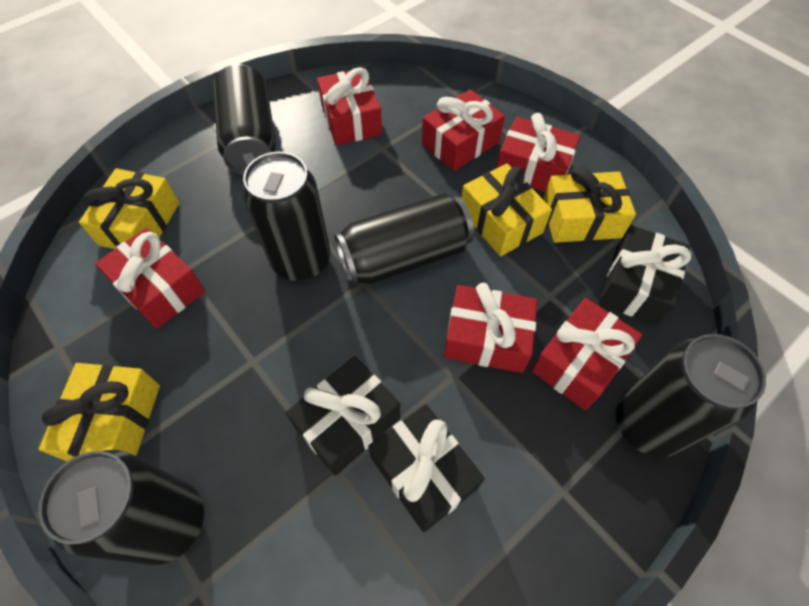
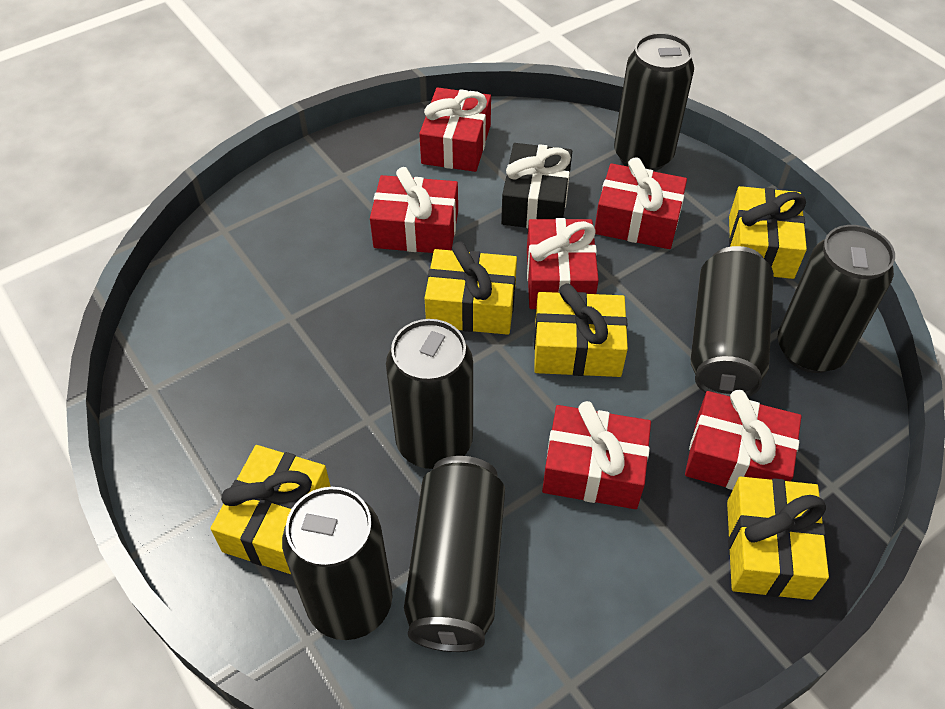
black can: [38,450,204,565] [213,64,276,175] [243,152,331,281] [334,193,474,285] [616,334,766,457] = 5 -> [282,487,392,640] [386,319,473,469] [404,456,505,652] [614,33,694,171] [691,246,774,397] [778,225,895,373] = 6
black gift: [286,356,400,476] [368,404,485,533] [599,225,691,325] = 3 -> [501,143,572,228] = 1
yellow gift: [39,363,160,461] [79,168,179,249] [461,163,552,256] [543,166,636,243] = 4 -> [210,445,331,574] [425,241,517,335] [534,284,628,377] [727,477,829,600] [729,186,807,279] = 5

